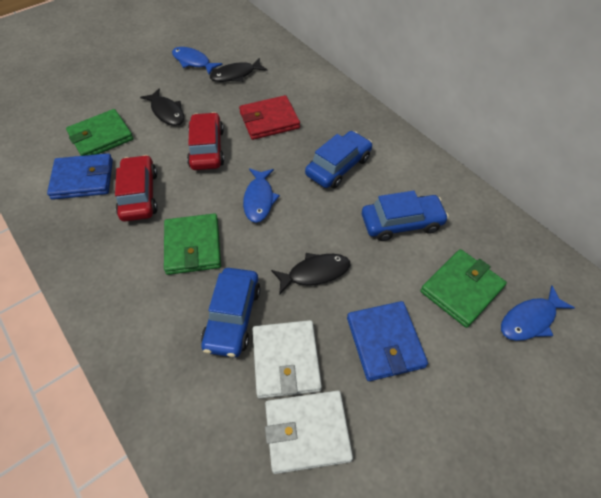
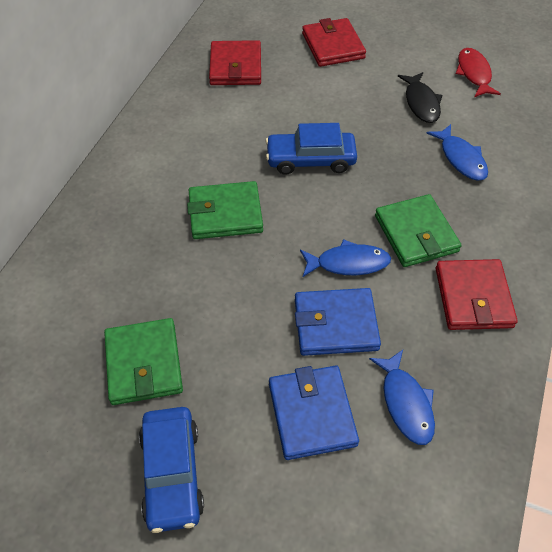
black fish: [140,88,184,126] [210,58,267,82] [271,253,350,295] = 3 -> [398,72,442,123] = 1
blue car: [201,268,260,357] [305,131,372,188] [362,191,449,241] = 3 -> [139,407,204,533] [265,123,357,175] = 2
red car: [115,155,158,222] [187,112,224,170] = 2 -> none = 0
red fish: none = 0 -> [456,48,501,97] = 1
red wallet: [239,95,300,140] = 1 -> [209,40,261,85] [302,18,366,67] [435,259,518,330] = 3
white wallet: [253,320,322,399] [265,390,353,474] = 2 -> none = 0

